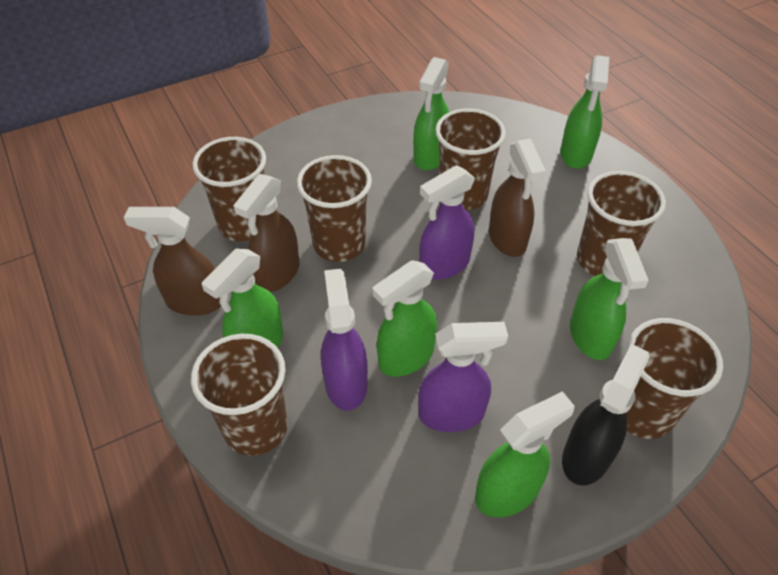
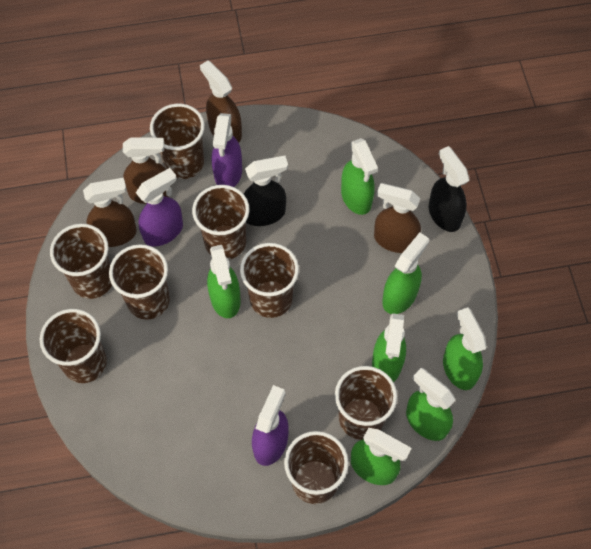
black spray bottle: [562,344,650,486] = 1 -> [244,156,288,226] [429,146,469,232] = 2
brown cup: [191,334,288,456] [192,137,266,241] [297,155,372,262] [435,108,506,210] [577,171,666,276] [626,318,723,439] = 6 -> [40,309,107,383] [50,224,112,299] [109,244,170,320] [150,104,205,179] [192,185,250,260] [240,243,299,318] [284,431,349,504] [335,366,397,440] = 8
brown spray bottle: [124,207,221,316] [233,174,299,292] [489,139,546,257] = 3 -> [83,178,137,247] [123,137,171,204] [200,61,242,143] [374,183,421,253] = 4
green spray bottle: [202,248,283,348] [372,260,437,377] [413,57,449,170] [475,391,575,517] [560,55,609,169] [570,238,649,360] = 6 -> [207,245,241,318] [341,138,378,215] [351,428,411,485] [372,313,406,382] [382,233,429,314] [406,368,455,441] [443,307,487,390] = 7

